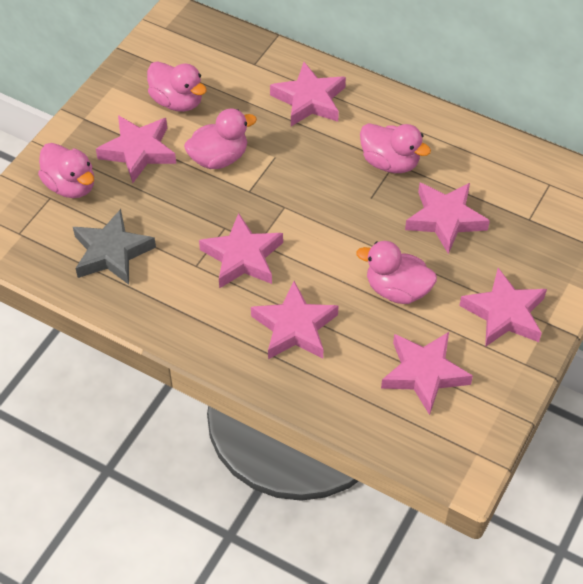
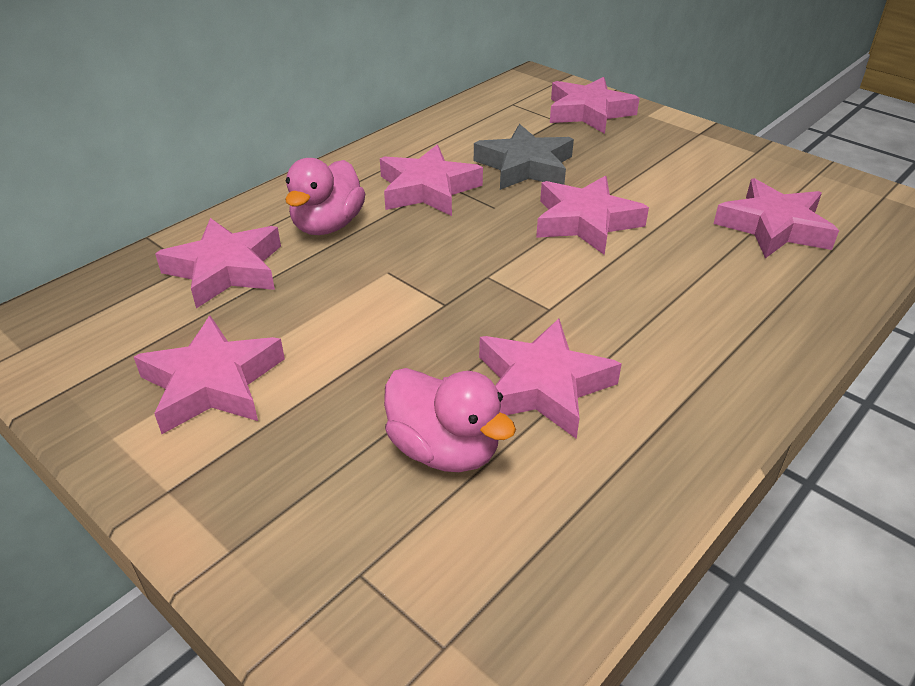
pink duck: [38,143,94,198] [147,61,207,112] [184,109,257,169] [356,241,437,304] [360,123,431,173] = 5 -> [285,158,365,235] [384,368,516,472] = 2

